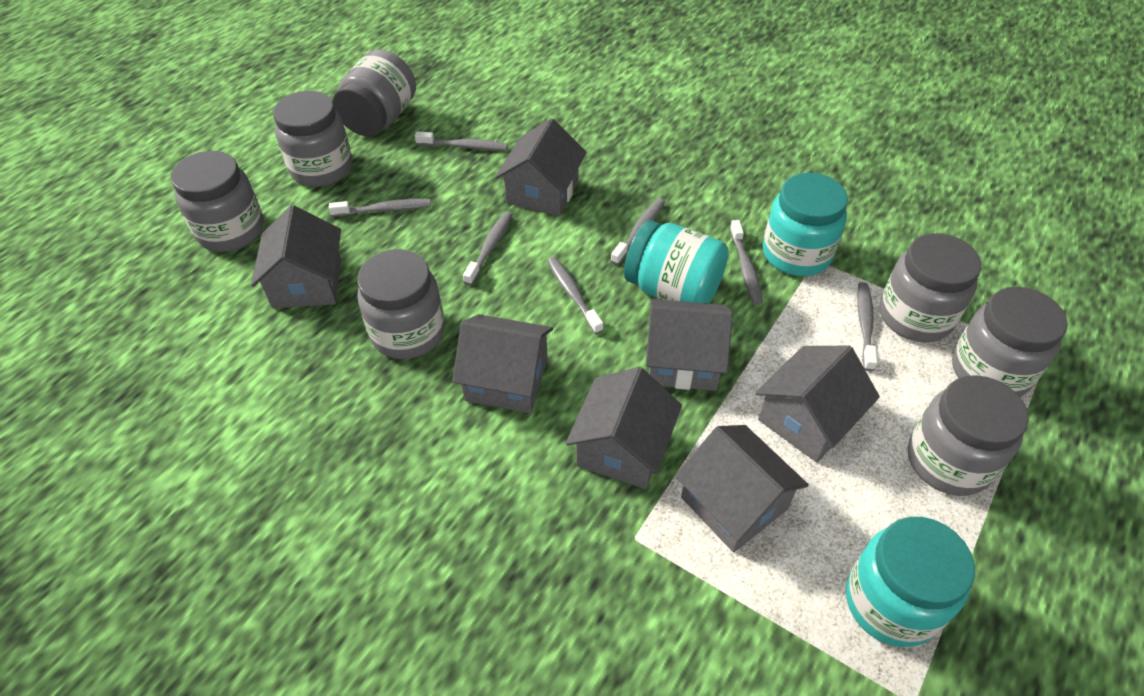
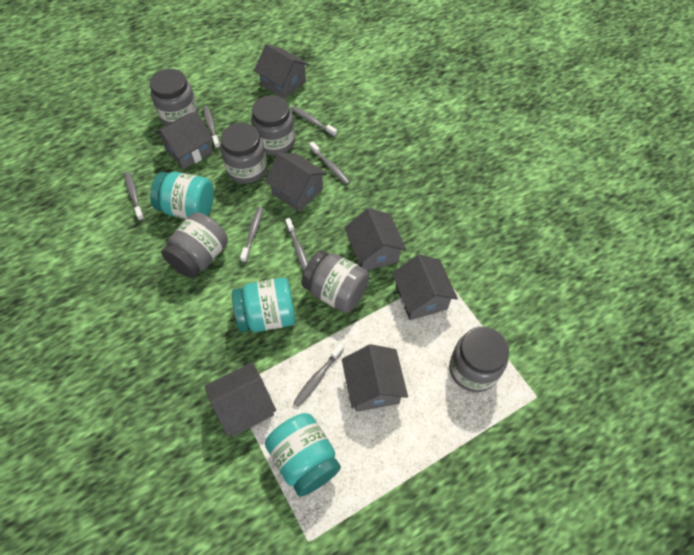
grey jar: [171,151,264,252] [273,91,352,187] [333,49,416,136] [357,249,445,359] [880,233,981,342] [908,375,1029,496] [952,287,1068,397] = 7 -> [150,69,198,125] [161,213,228,278] [220,123,267,184] [251,95,295,155] [301,250,369,313] [449,327,509,392] = 6

